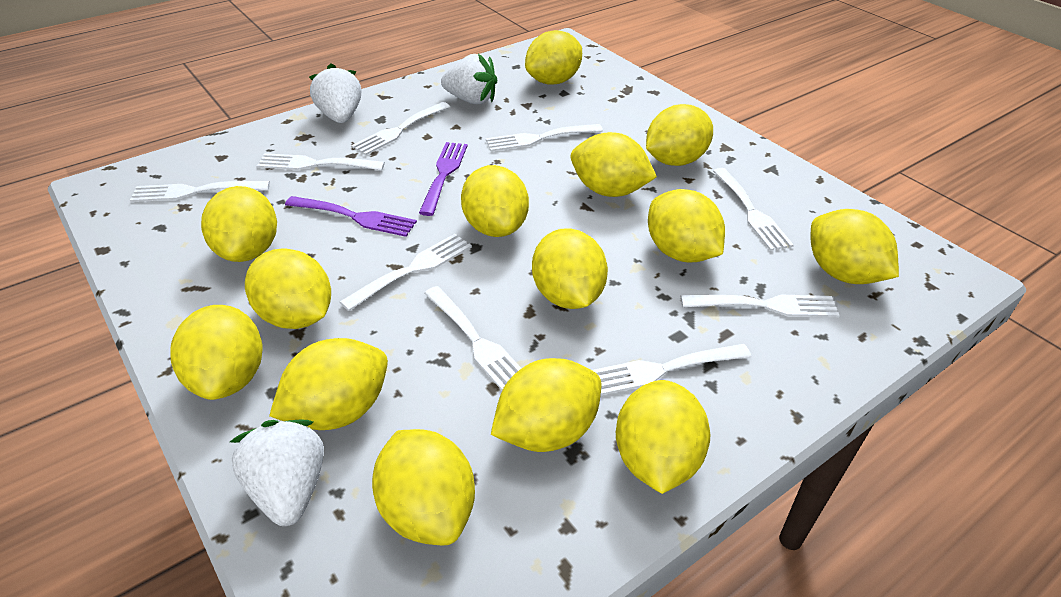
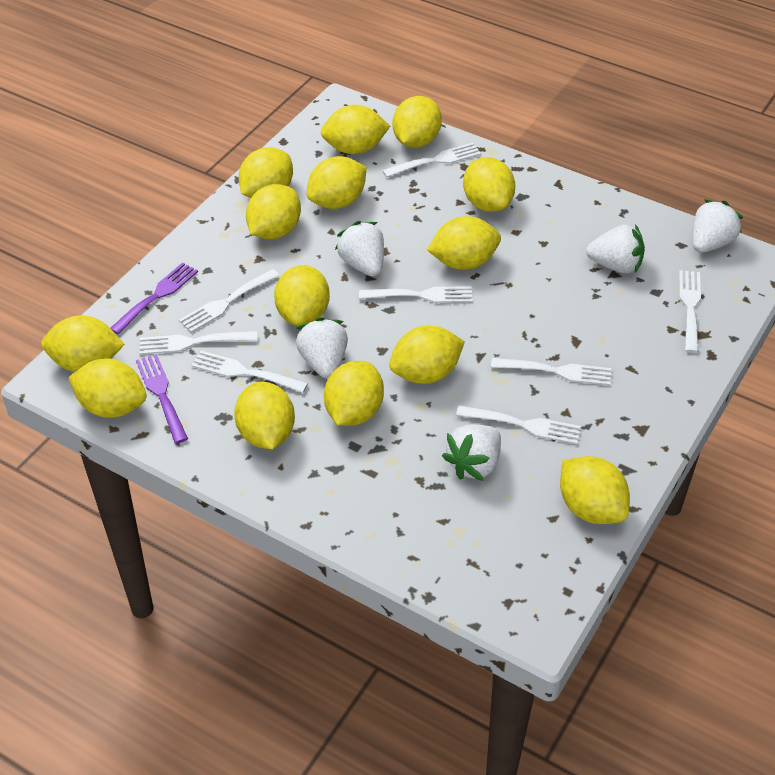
white fork: [130,181,270,202] [257,153,385,171] [340,234,472,311] [351,102,450,155] [424,286,522,390] [486,124,603,151] [592,344,751,395] [681,295,840,317] [713,168,794,251] = 9 -> [140,331,257,355] [179,269,280,333] [191,351,308,393] [359,286,473,303] [382,143,481,178] [456,406,581,444] [491,358,611,386] [679,270,701,353] = 8
white strawberry: [230,419,324,526] [309,63,362,123] [441,54,497,104] = 3 -> [296,317,348,379] [335,221,384,276] [442,425,501,481] [586,224,645,273] [693,199,743,253] = 5

